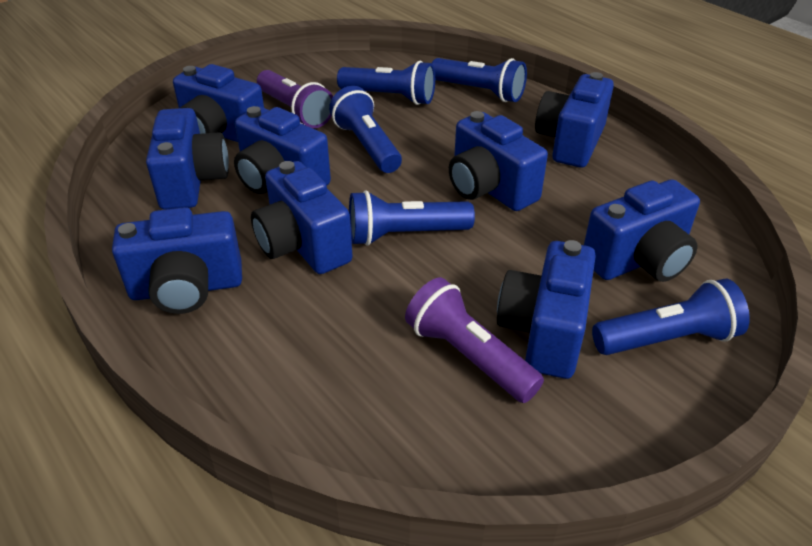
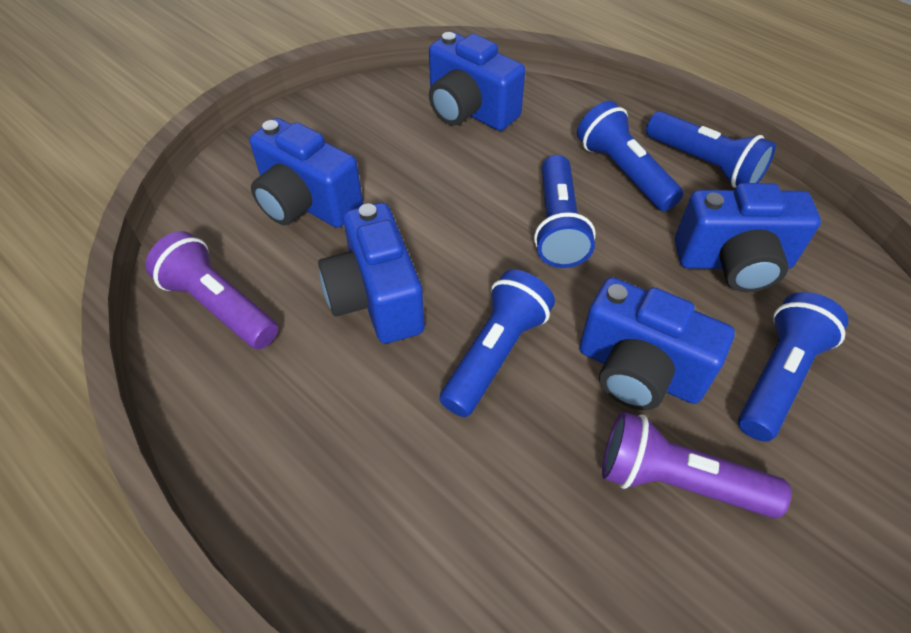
blue camera: [112,207,242,314] [146,108,229,210] [173,64,264,142] [234,106,331,194] [251,161,353,274] [449,111,548,211] [497,240,596,379] [535,72,614,168] [584,179,700,282] = 9 -> [249,118,363,228] [318,203,425,344] [429,32,525,131] [579,277,735,410] [675,183,821,292] = 5

